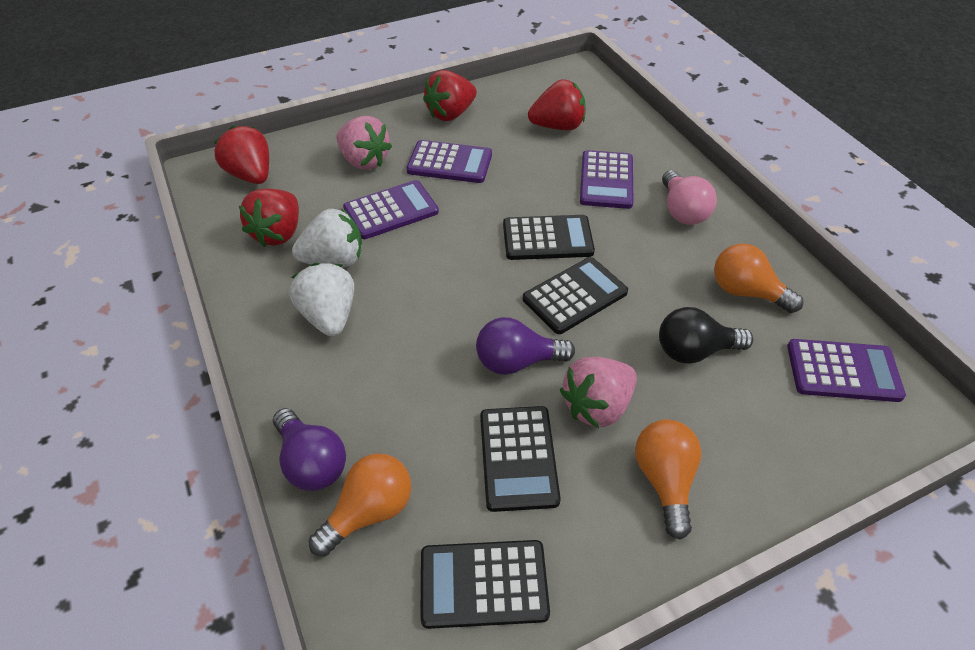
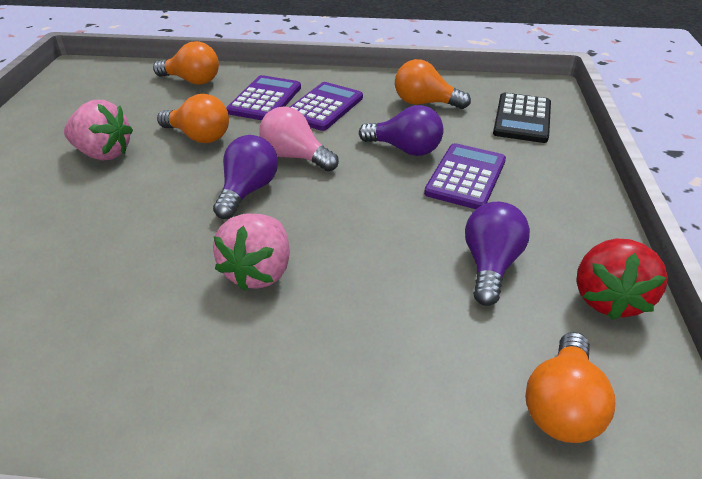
black calculator: [420,540,550,629] [480,406,561,512] [503,215,595,260] [523,257,628,334] = 4 -> [493,93,551,143] = 1
black light bulb: [659,307,753,364] = 1 -> none = 0
orange light bulb: [309,453,411,556] [635,419,701,540] [714,244,803,313] = 3 -> [153,41,219,85] [157,94,229,143] [395,59,471,109] [525,332,615,443] = 4
purple calculator: [343,180,439,239] [406,140,492,183] [580,150,634,209] [787,339,906,402] = 4 -> [226,75,301,120] [290,82,363,131] [424,143,506,209] = 3
purple light bulb: [273,408,346,491] [476,317,575,375] = 2 -> [213,135,278,219] [359,105,444,156] [465,202,530,306] = 3
red strawberry: [214,126,269,184] [239,189,299,247] [423,70,477,121] [528,79,586,130] = 4 -> [576,239,668,320] = 1
white strawberry: [289,263,354,336] [292,209,362,267] = 2 -> none = 0

